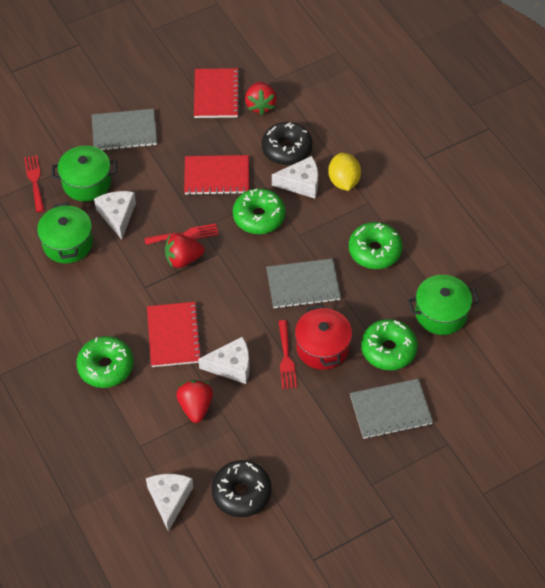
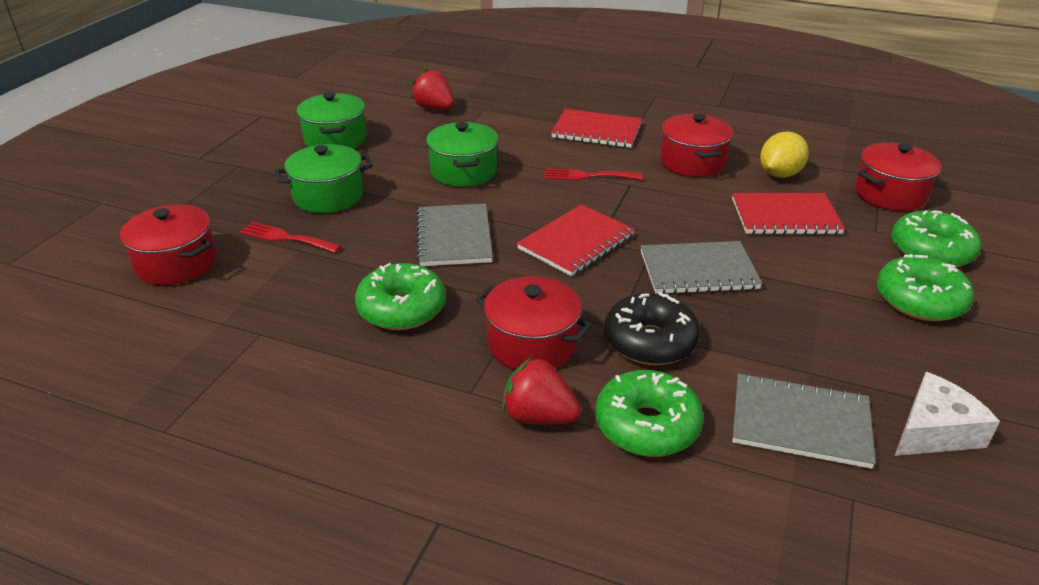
black donut: [211,460,272,517] [262,122,313,165] = 2 -> [604,292,700,365] = 1
red fork: [24,155,44,212] [144,223,219,245] [278,320,297,389] = 3 -> [240,222,341,253] [544,169,643,180] = 2
red pot: [295,304,352,370] = 1 -> [120,204,217,285] [475,276,592,370] [660,113,733,177] [855,142,941,211] = 4
red strawberry: [165,234,205,268] [176,380,213,423] [245,82,277,115] = 3 -> [411,69,454,110] [502,356,581,425] = 2
white cheese: [94,191,136,239] [146,474,193,532] [198,336,250,384] [272,156,318,198] = 4 -> [895,372,1000,456] = 1

